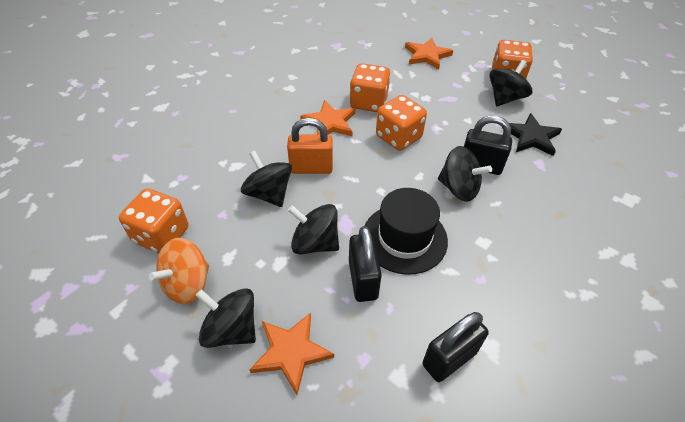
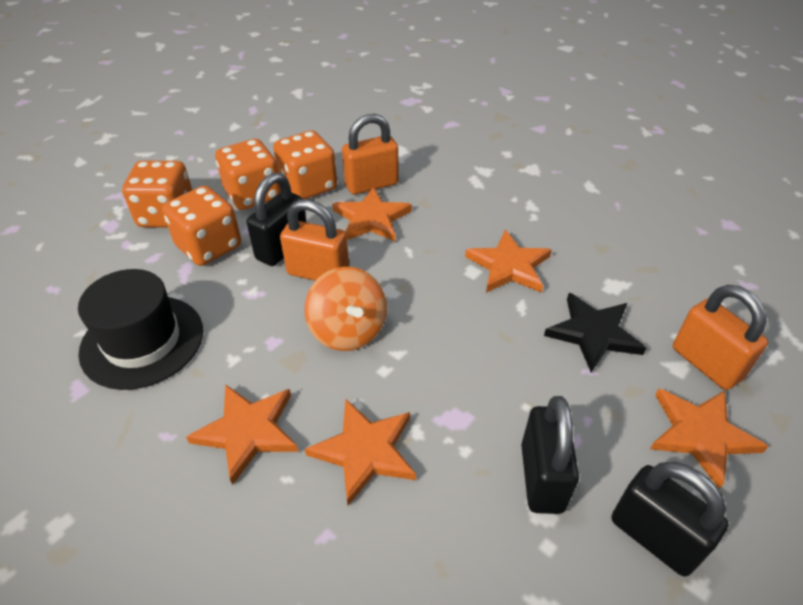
black spinning top: [195,288,256,348] [241,151,292,207] [288,204,339,254] [438,146,492,202] [489,60,532,106] = 5 -> none = 0
orange padlock: [287,118,333,174] = 1 -> [280,200,349,281] [342,114,398,195] [673,285,768,390] = 3
orange star: [249,313,334,395] [300,100,355,136] [405,38,453,69] = 3 -> [186,384,298,485] [305,399,416,505] [332,187,412,242] [465,230,552,293] [650,389,769,489] = 5

